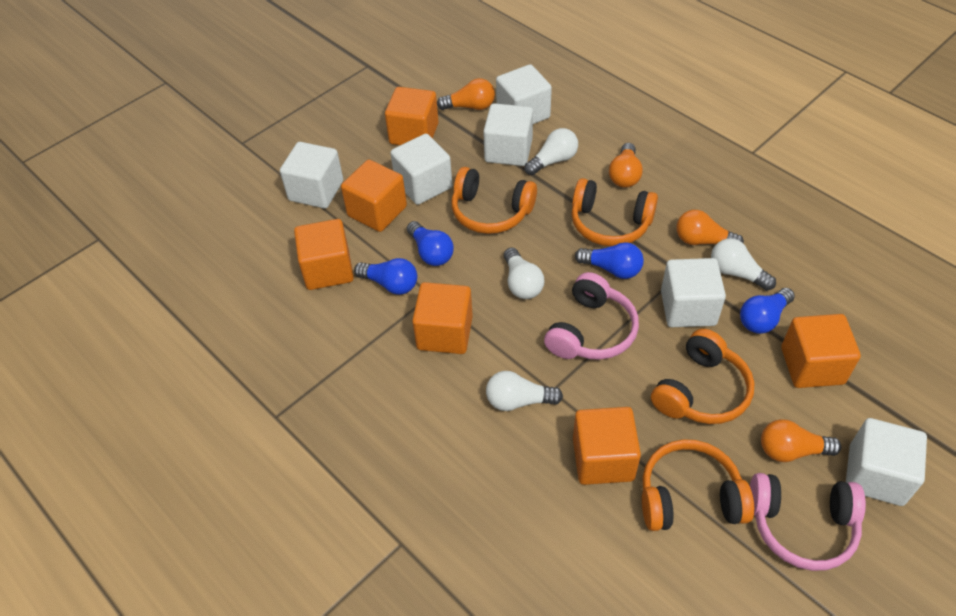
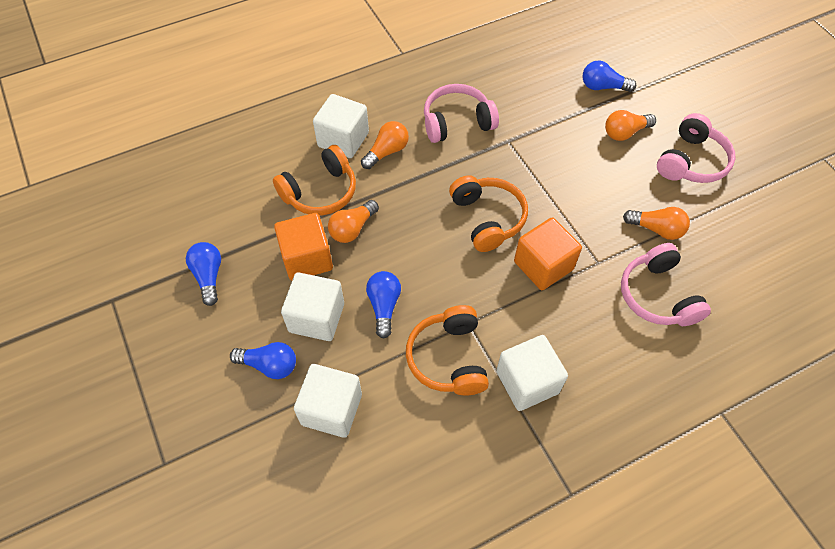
orange cube: [294,219,354,290] [341,160,407,232] [385,87,439,145] [412,282,473,354] [573,407,641,485] [781,314,861,388] = 6 -> [274,213,333,281] [514,217,582,290] = 2
orange headphones: [451,167,537,234] [571,178,658,246] [642,439,754,531] [651,329,754,424] = 4 -> [273,145,356,216] [406,305,489,396] [449,175,528,252] = 3
pink headphones: [544,272,639,360] [750,473,866,571] = 2 -> [424,84,499,143] [621,243,711,326] [657,113,736,183] = 3
white cube: [280,142,343,209] [390,134,452,205] [483,103,533,166] [496,64,552,124] [661,258,726,327] [846,418,927,506] = 6 -> [281,273,344,341] [294,364,362,438] [313,94,369,158] [496,335,568,411] = 4
white light bulb: [486,371,563,411] [504,247,544,299] [524,128,578,175] [711,239,776,291] = 4 -> none = 0

